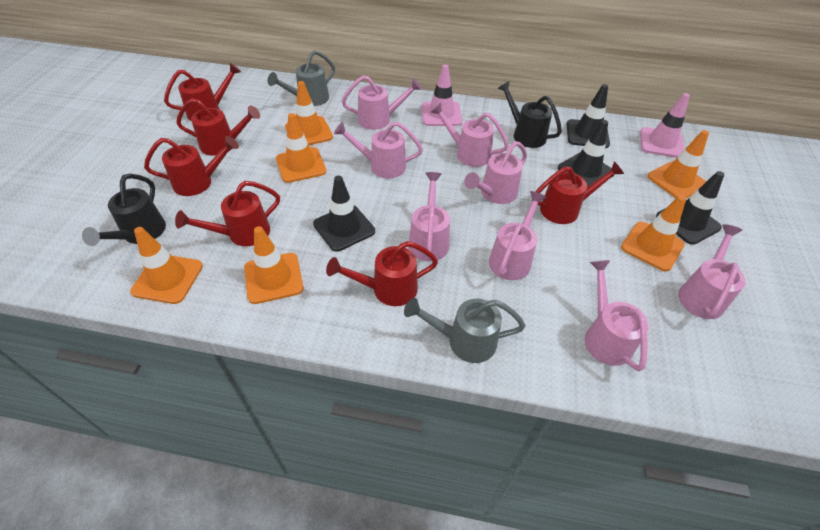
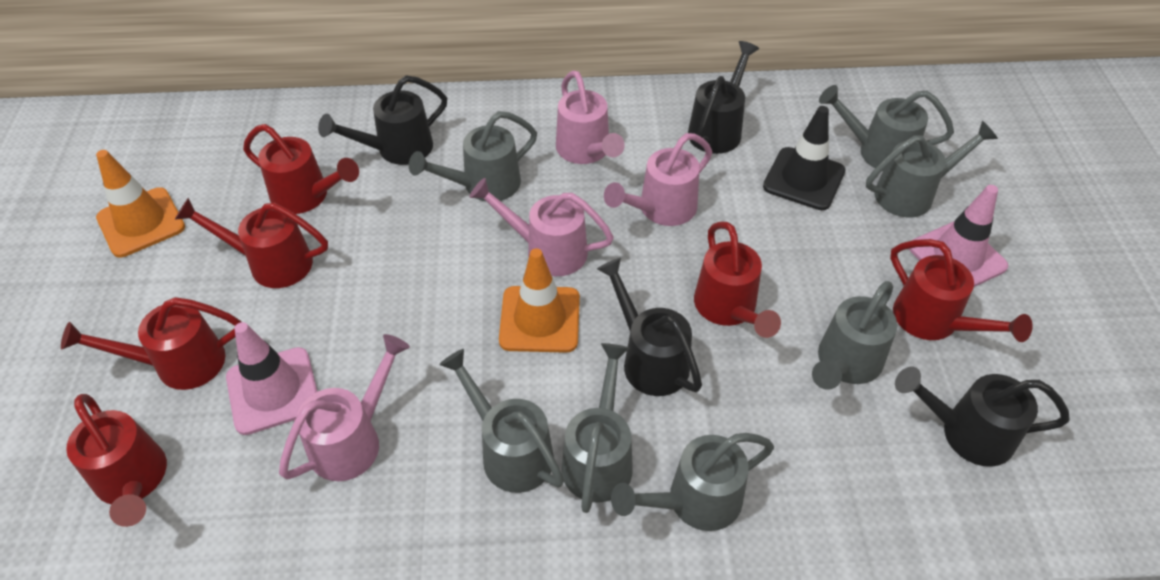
black traffic cone: [313,176,375,252] [558,120,614,187] [567,84,610,148] [656,171,724,245] = 4 -> [763,106,845,210] = 1
black watering can: [82,174,166,246] [498,81,562,148] = 2 -> [318,76,447,165] [597,258,702,396] [688,41,759,154] [895,367,1070,467] = 4
grey watering can: [268,50,335,106] [404,298,526,363] = 2 -> [409,111,537,201] [439,349,564,493] [561,343,633,513] [611,433,774,531] [812,281,897,390] [819,85,954,168] [866,121,998,217] = 7
orange traffic cone: [130,227,203,304] [244,226,304,304] [276,113,326,183] [285,81,333,145] [621,195,686,272] [647,130,709,198] = 6 -> [96,150,185,257] [499,248,580,353] = 2
pink watering can: [334,122,423,178] [342,75,422,130] [409,172,450,261] [431,103,509,167] [464,141,527,204] [489,191,546,280] [585,260,649,371] [678,224,746,319] = 8 -> [279,334,410,481] [469,178,614,276] [556,71,625,164] [604,133,712,226] = 4

